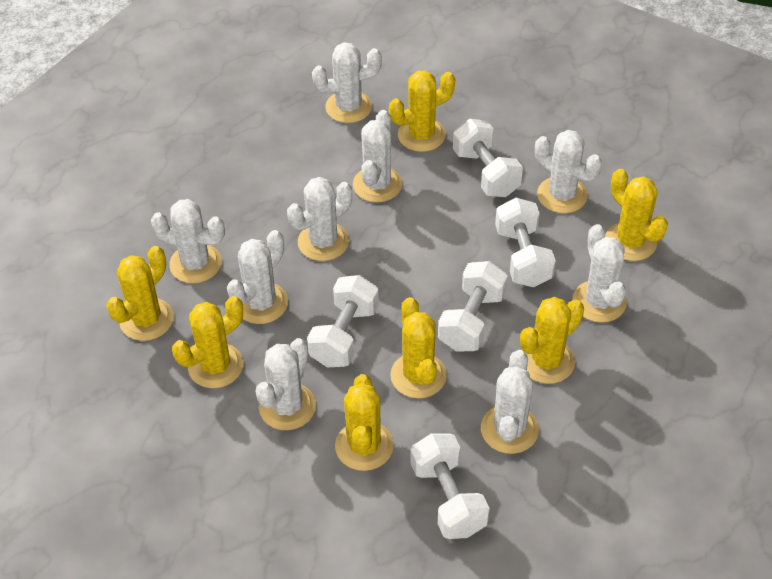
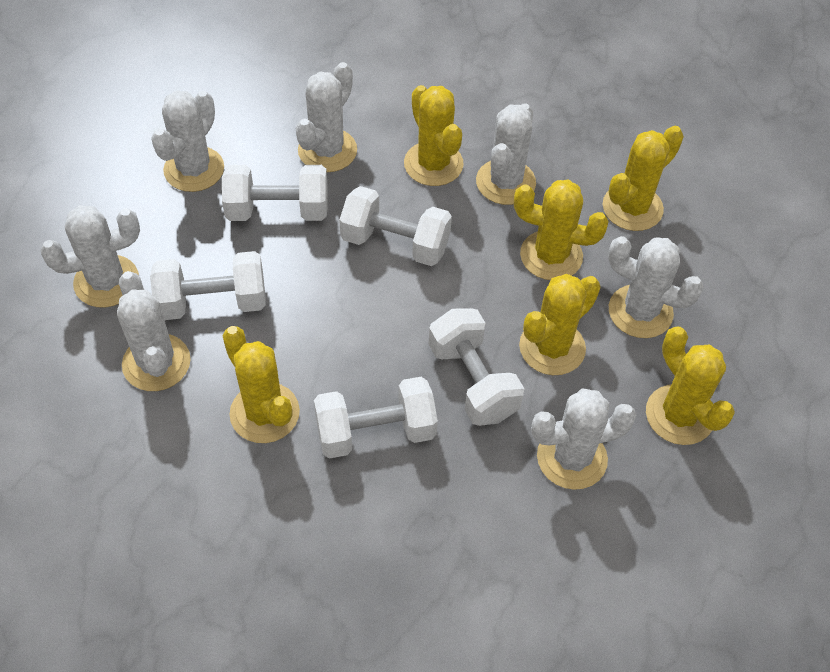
white cactus: [151,199,225,283] [227,230,288,324] [256,338,316,430] [287,177,352,261] [312,42,382,123] [353,110,402,202] [481,350,539,454] [535,130,602,213] [572,224,627,323] = 9 -> [40,205,140,308] [117,271,191,391] [151,91,224,192] [296,62,357,172] [476,103,536,205] [531,388,636,490] [608,236,704,338] = 7
yellow cactus: [106,246,174,341] [172,296,243,388] [335,374,394,471] [389,70,455,152] [390,297,447,399] [520,297,584,384] [605,169,668,261] = 7 -> [222,326,300,443] [404,85,464,186] [514,180,609,280] [519,274,600,375] [603,126,684,231] [646,326,735,445] = 6

